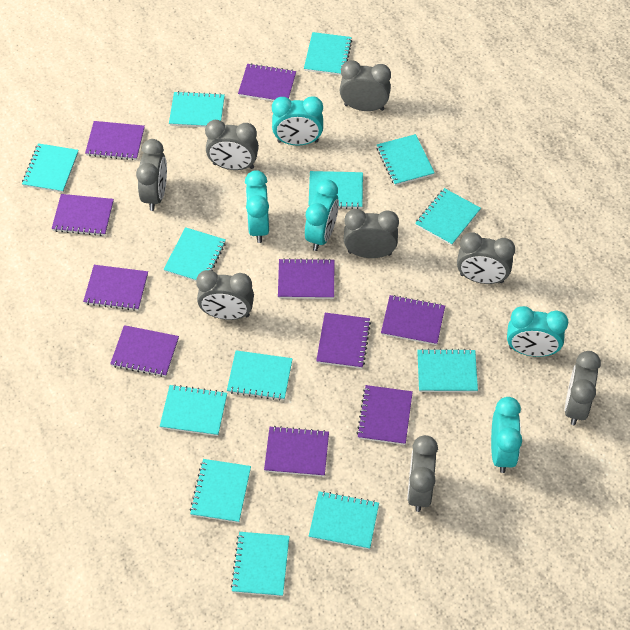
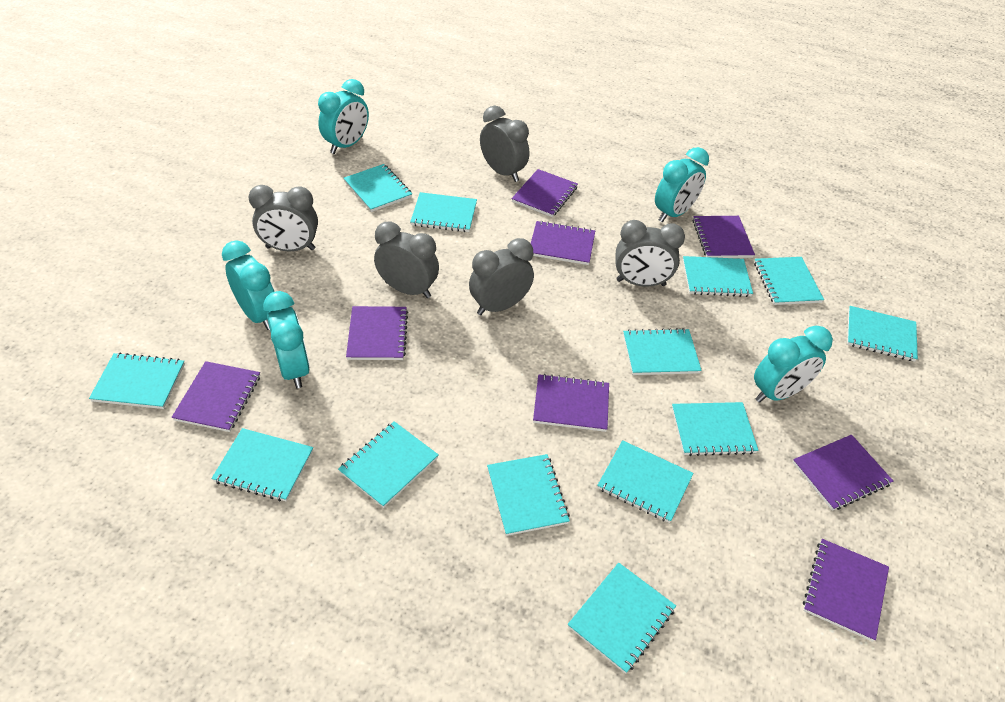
grey clock: [136,139,167,211] [196,270,254,320] [205,120,259,170] [340,60,391,111] [344,209,399,258] [407,435,438,512] [457,232,515,284] [565,351,601,425] = 8 -> [249,185,318,251] [374,222,439,298] [469,238,534,315] [480,106,529,182] [616,220,685,287] = 5
purple notebook: [52,194,114,236] [83,265,148,311] [85,121,145,160] [110,325,179,377] [238,63,296,101] [264,426,329,477] [278,258,334,299] [316,313,371,369] [357,385,413,445] [381,295,445,345] = 10 -> [171,361,260,432] [346,306,408,360] [512,169,578,217] [531,221,595,265] [533,374,609,432] [692,216,755,258] [793,435,893,511] [803,539,889,642] = 8

